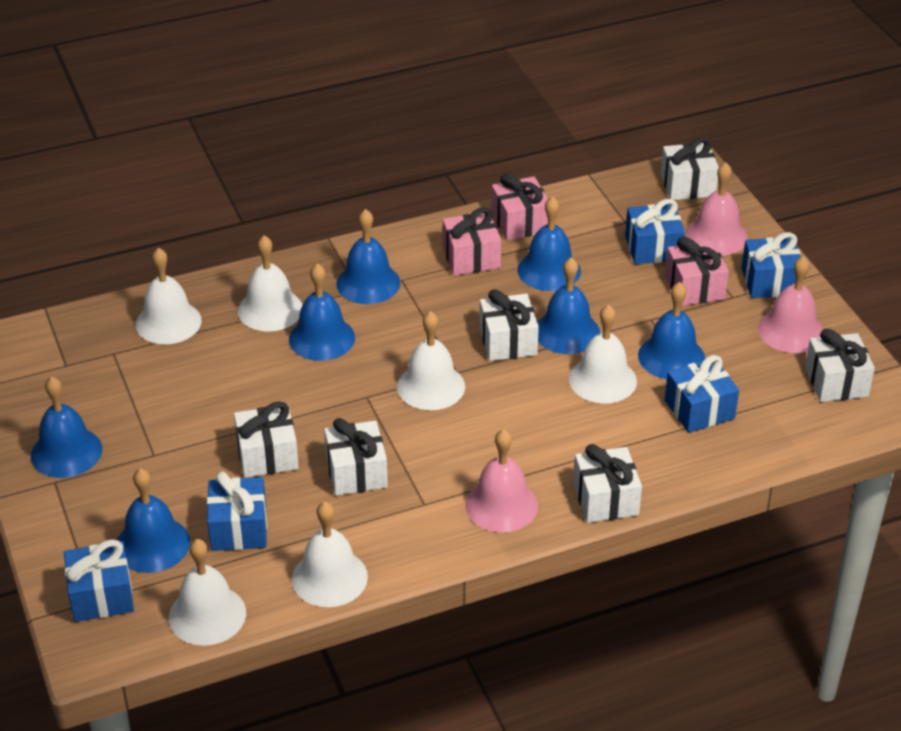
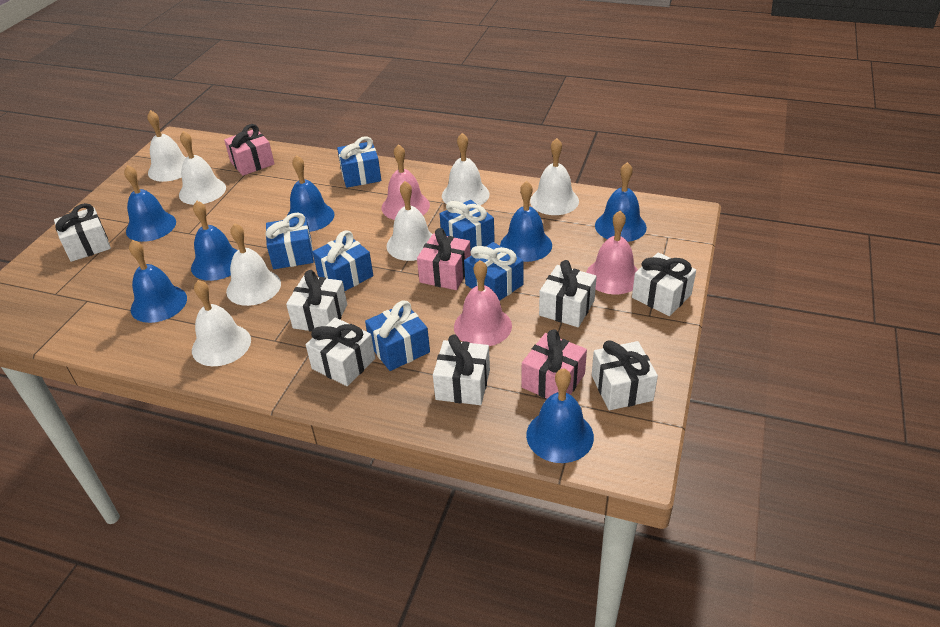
blue gift: [64,539,134,622] [207,471,267,551] [625,199,685,264] [665,355,739,433] [742,232,801,298] = 5 -> [265,212,314,269] [313,230,373,291] [337,136,381,188] [365,301,430,371] [440,200,495,249] [464,242,524,301] = 6
white bell: [136,248,202,344] [169,539,246,646] [238,235,302,331] [292,502,368,607] [397,311,465,410] [569,305,637,404] = 6 -> [147,110,186,182] [179,131,226,205] [192,280,251,366] [226,223,281,306] [387,181,432,261] [442,133,490,205] [530,138,579,215] = 7
white gift: [234,401,299,478] [324,418,388,496] [479,289,539,361] [573,444,642,523] [661,137,719,200] [805,329,875,402] = 6 -> [54,203,111,262] [286,270,347,332] [306,318,375,386] [433,334,490,405] [539,260,597,327] [592,340,658,410] [632,252,696,316] = 7

